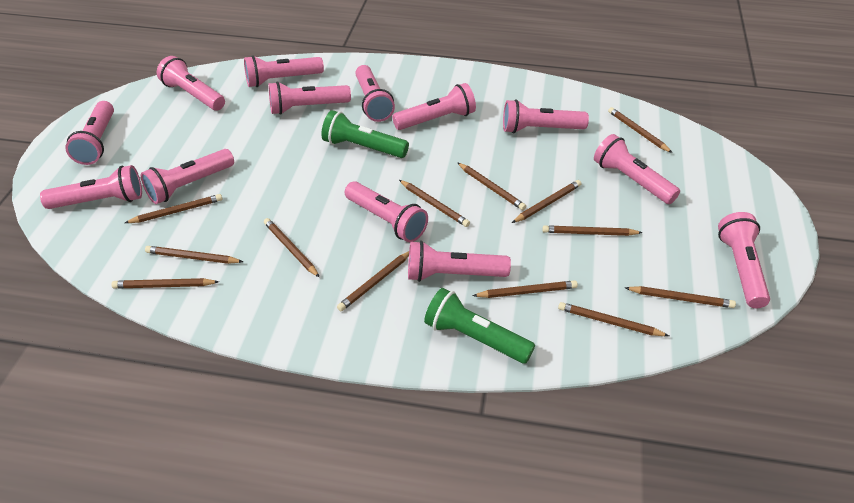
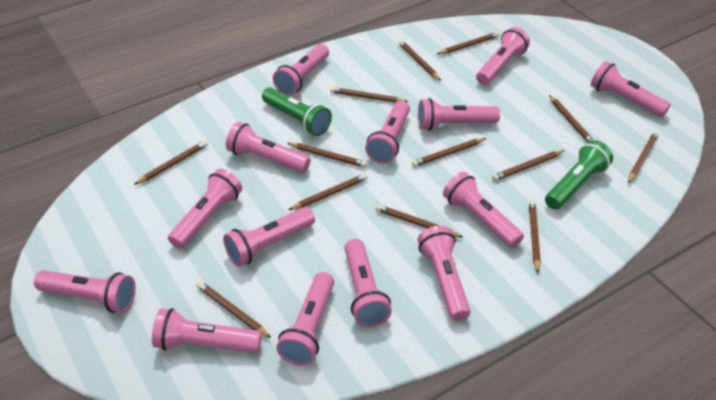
pink flashlight: [40,165,142,209] [65,101,114,165] [141,149,234,204] [157,56,225,111] [244,55,324,87] [268,81,351,115] [345,181,428,242] [355,65,395,122] [392,83,476,130] [408,241,511,282] [503,99,589,134] [594,134,680,204] [718,212,770,308] = 13 -> [34,270,136,313] [152,308,262,353] [168,169,242,249] [223,207,315,267] [226,122,311,173] [273,44,329,96] [276,272,334,366] [345,239,392,327] [365,101,410,164] [418,98,500,131] [418,226,471,321] [443,172,524,248] [476,27,530,85] [591,61,671,117] = 14

